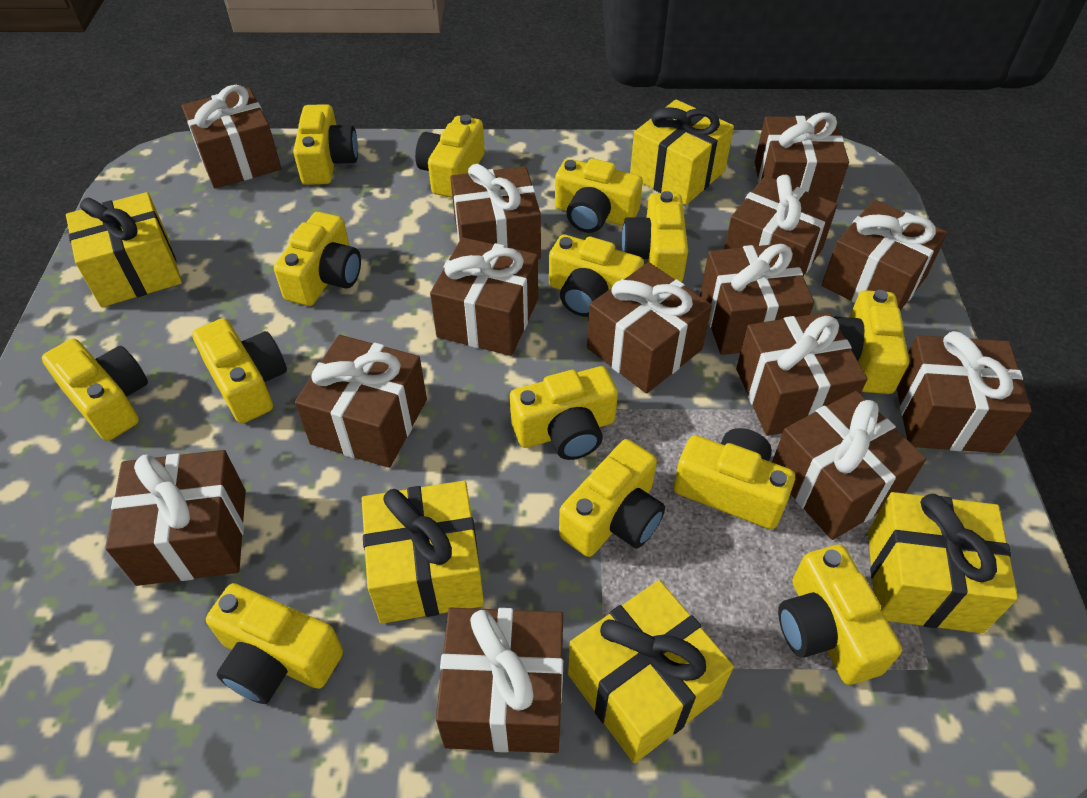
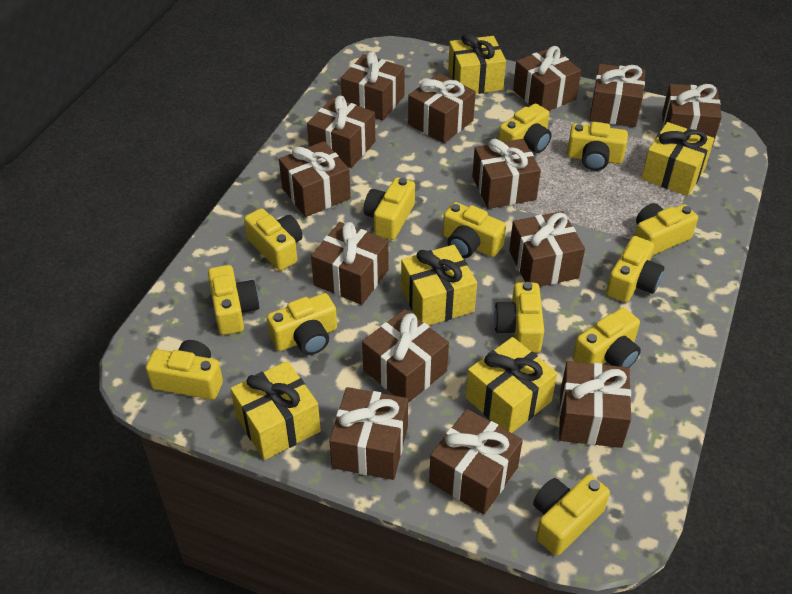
yellow camera: [42,339,148,441] [192,318,287,423] [206,583,343,704] [274,212,361,306] [293,104,358,185] [415,115,485,198] [510,366,618,460] [549,234,644,317] [555,158,643,233] [559,439,665,557] [622,191,688,282] [673,428,795,529] [778,545,902,685] [834,290,909,394] = 14 -> [145,340,223,400] [208,265,259,335] [244,208,303,271] [267,293,337,355] [364,177,415,240] [443,202,506,258] [494,282,544,353] [498,104,551,153] [533,474,610,556] [567,122,628,171] [573,307,641,367] [606,236,664,302] [635,203,698,256] = 13

